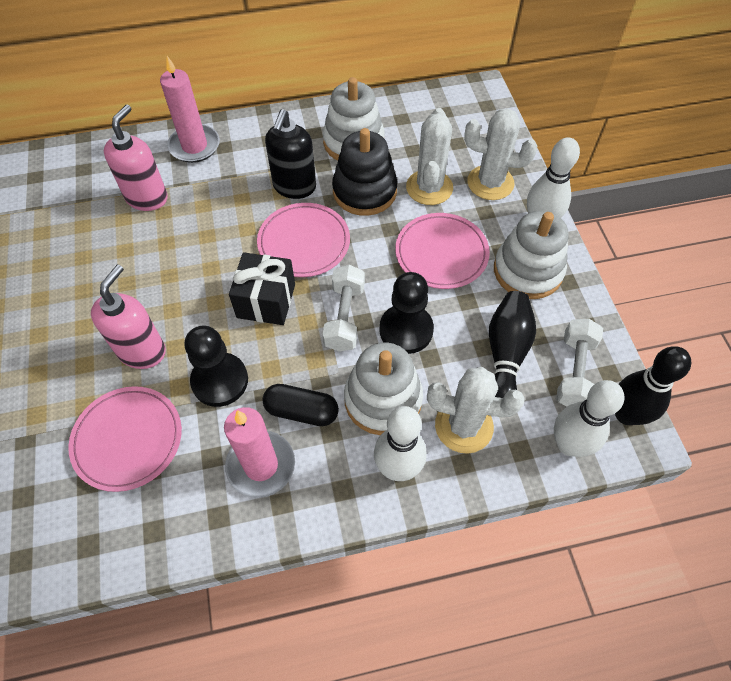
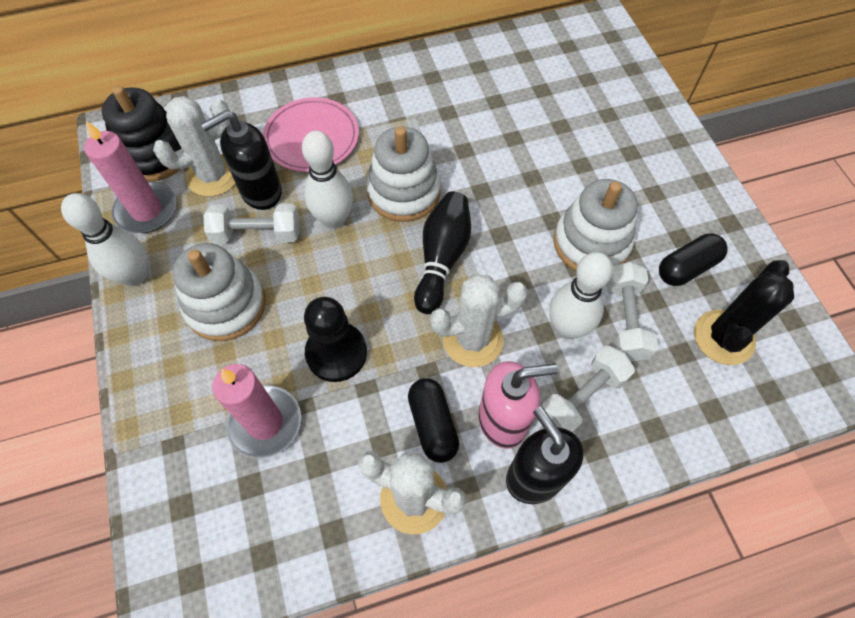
black bowling pin: [489,291,536,398] [615,346,691,425] = 2 -> [414,192,471,314] = 1
black cactus: none = 0 -> [694,260,794,365] = 1
black capsule: [262,384,339,426] = 1 -> [408,378,459,463] [659,233,728,286] = 2
black gift: [229,252,295,325] = 1 -> none = 0
black pawn: [184,326,248,407] [379,272,434,354] = 2 -> [304,297,367,382] = 1
black soap dispenser: [265,109,316,199] = 1 -> [201,110,282,210] [506,406,584,504] = 2
pink plate: [68,386,182,492] [257,203,350,277] [395,213,490,289] = 3 -> [263,97,359,172] = 1
pink soap dispenser: [91,264,166,369] [104,105,168,211] = 2 -> [478,361,558,449] = 1
white dumbbell: [322,265,365,352] [556,319,603,407] = 2 -> [204,203,300,244] [541,346,635,433] [607,262,658,362] = 3

